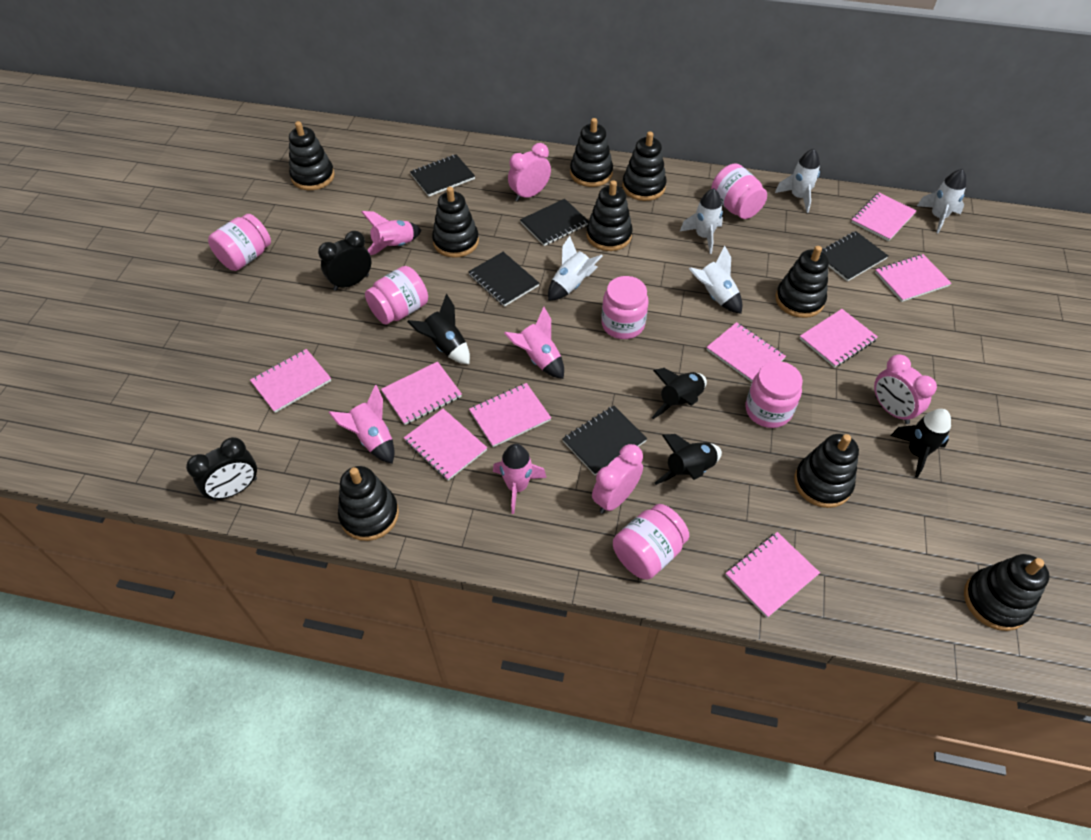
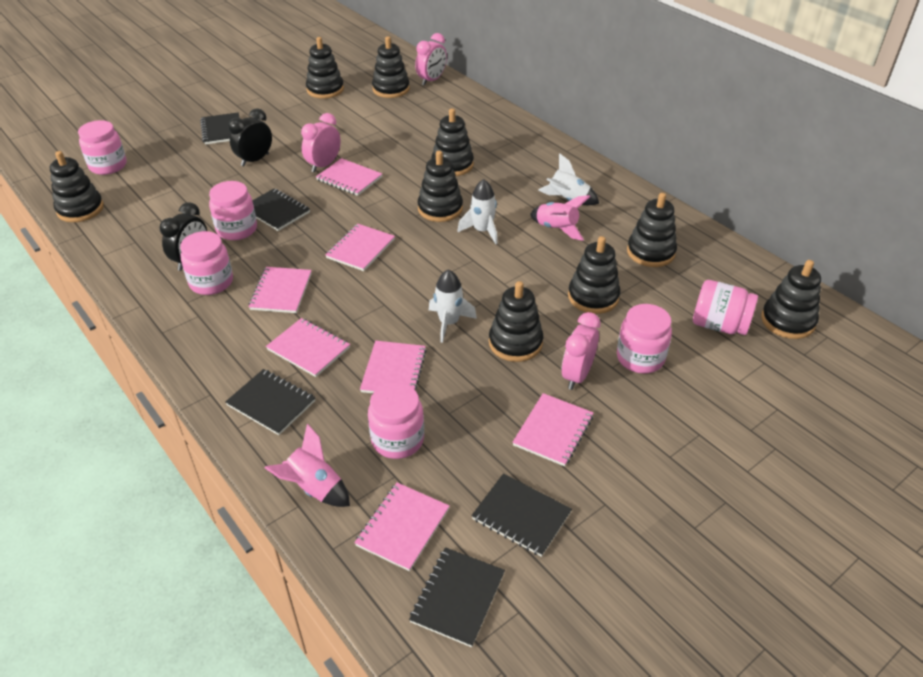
black rocket: [407,294,470,364] [651,368,707,419] [655,434,722,485] [890,409,951,478] = 4 -> none = 0
pink notebook: [250,349,331,413] [381,362,462,425] [404,408,487,481] [469,383,551,447] [706,322,786,382] [725,532,820,618] [799,309,878,368] [851,193,916,241] [875,254,951,302] = 9 -> [249,267,312,313] [266,318,350,377] [316,158,382,196] [325,224,395,271] [354,483,449,571] [360,341,426,393] [512,393,594,466] = 7
pink rocket: [328,385,395,464] [361,211,421,255] [493,444,547,514] [504,307,564,379] = 4 -> [265,424,350,507] [530,195,590,241] = 2
white rocket: [548,236,602,301] [680,188,723,254] [689,245,742,314] [775,149,820,213] [917,169,966,234] = 5 -> [429,269,477,343] [457,179,498,244] [538,153,599,205] = 3

